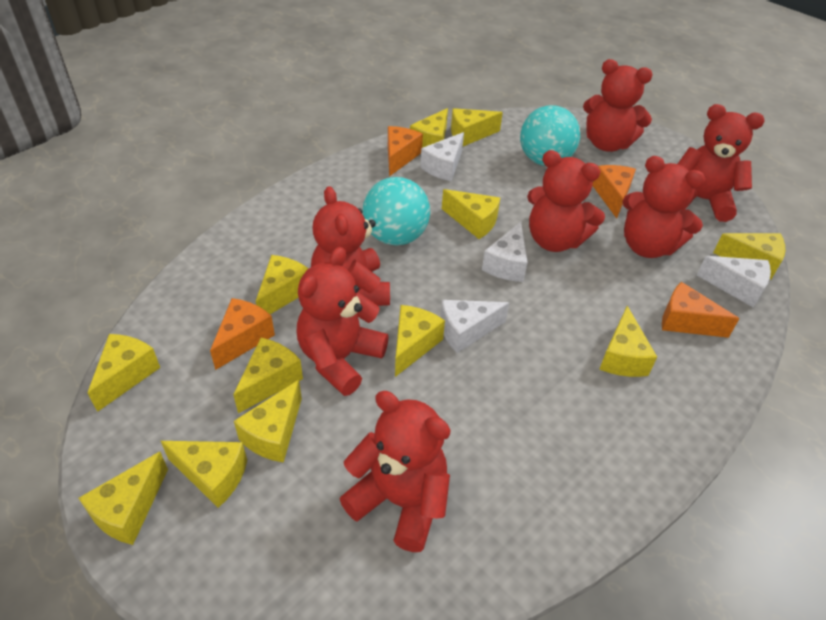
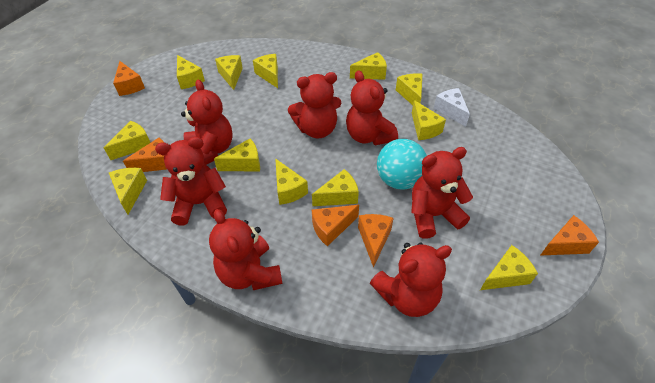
orange cheese: [210,298,275,370] [388,126,423,176] [593,165,636,218] [662,282,739,338] = 4 -> [113,61,145,96] [123,137,167,172] [312,205,359,246] [358,214,394,268] [540,215,599,256] = 5
turquoise ball: [362,177,430,245] [520,105,580,166] = 2 -> [377,139,427,190] = 1
white cheese: [420,132,464,181] [440,300,509,353] [482,222,528,282] [697,256,771,307] = 4 -> [434,88,470,127] = 1

